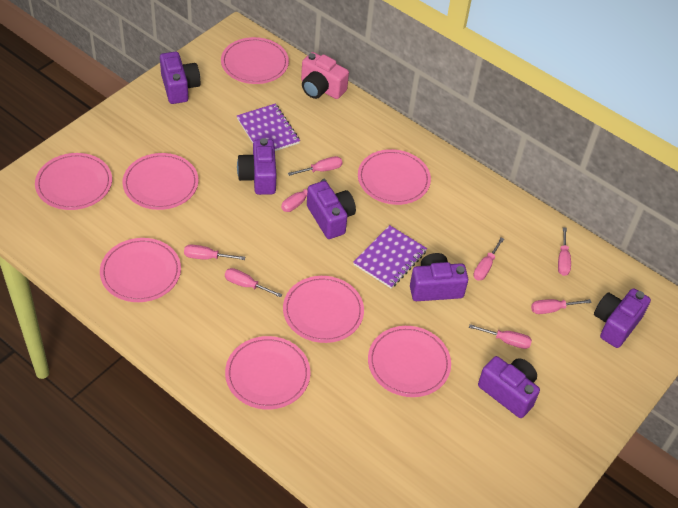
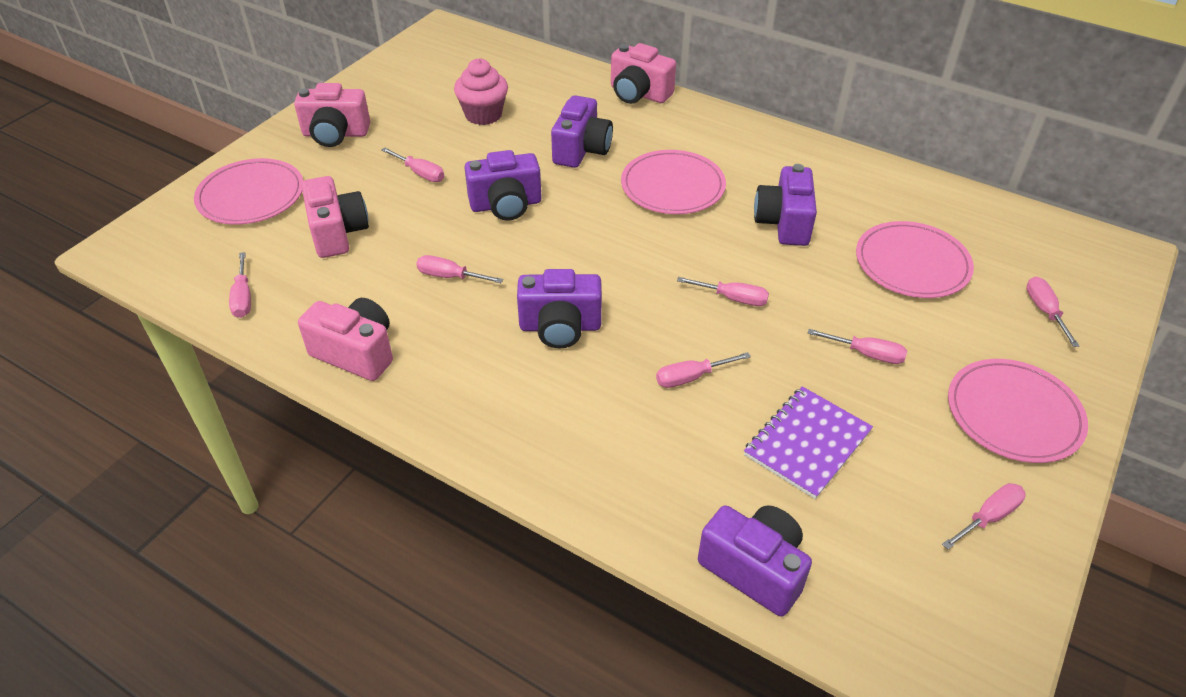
pink camera: [301,52,349,99] = 1 -> [294,83,370,147] [298,298,393,381] [302,176,369,258] [611,43,676,104] = 4
pink cupcake: none = 0 -> [454,58,508,125] = 1
pink plate: [35,153,112,210] [100,238,181,302] [122,153,198,210] [221,37,289,84] [225,336,310,410] [283,276,364,343] [358,149,431,205] [368,326,451,397] = 8 -> [194,158,303,225] [621,150,726,214] [856,221,974,298] [948,359,1088,463] = 4
purple camera: [160,52,200,104] [237,138,276,195] [307,181,356,239] [410,253,468,301] [478,356,540,418] [594,288,651,348] = 6 -> [464,150,542,221] [517,269,602,349] [551,95,613,168] [698,505,812,617] [754,164,817,246] = 5
purple notebook: [237,104,300,151] [353,225,427,288] = 2 -> [744,386,873,499] = 1

